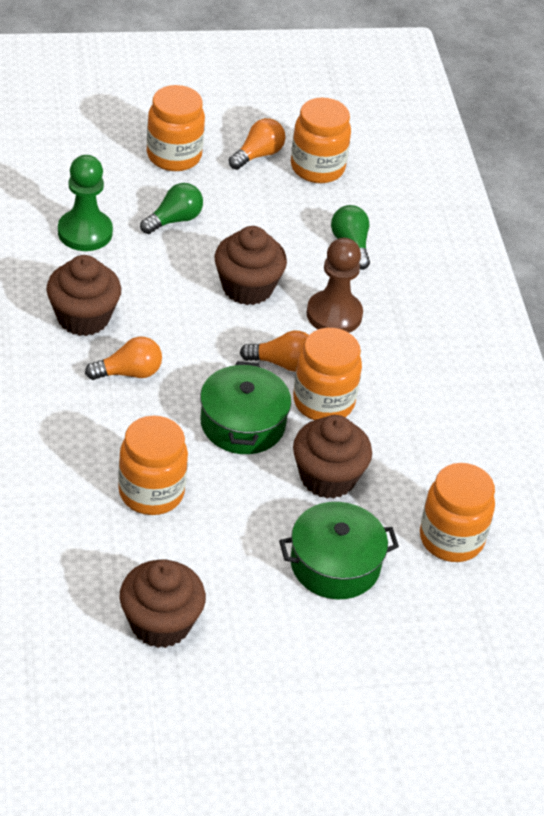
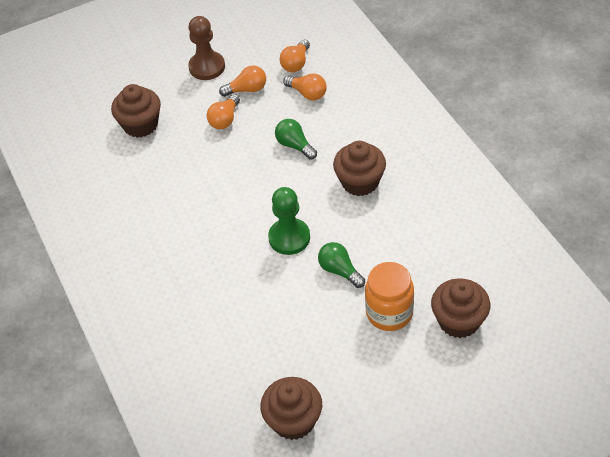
green pot: [200,361,291,454] [279,502,399,599] = 2 -> none = 0
orange jar: [118,415,188,515] [147,85,205,171] [291,98,351,183] [293,328,362,420] [420,463,495,562] = 5 -> [365,262,414,331] = 1
orange light bulb: [85,337,162,380] [229,118,285,170] [240,331,309,372] = 3 -> [207,94,240,129] [219,65,266,97] [280,40,310,72] [283,73,327,101] = 4

